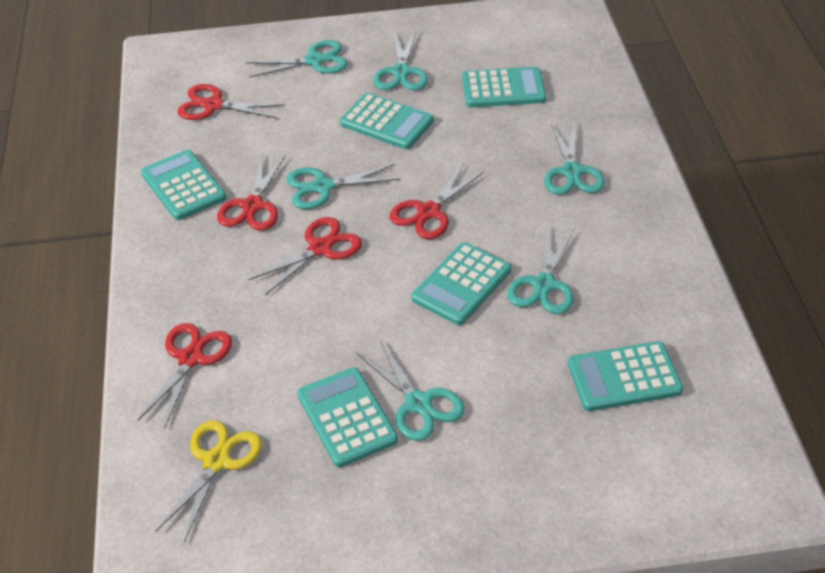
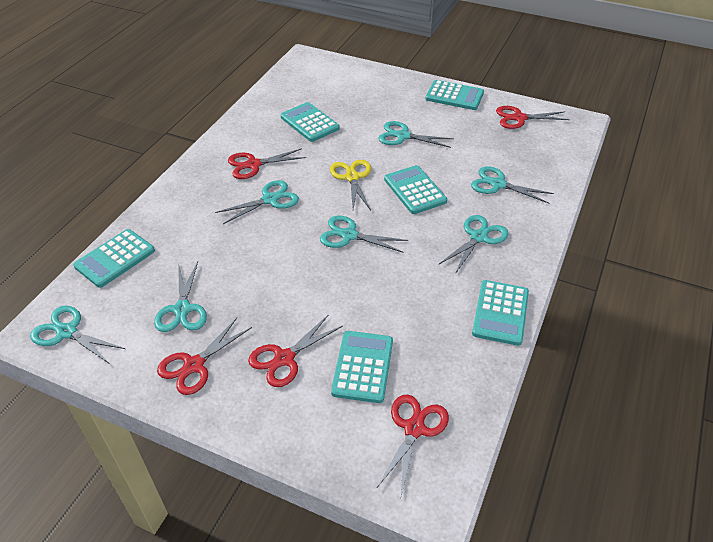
turquoise scissors: [246,40,348,77] [286,164,400,209] [356,340,465,441] [373,31,428,90] [507,227,574,314] [544,122,605,195] = 6 -> [30,306,125,364] [154,262,207,332] [215,180,299,224] [320,216,408,253] [378,121,454,148] [439,215,508,274] [471,166,554,204] = 7

